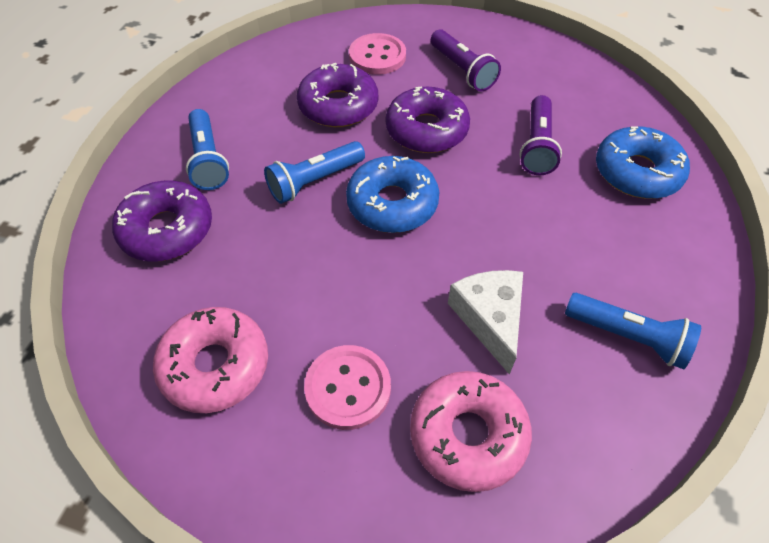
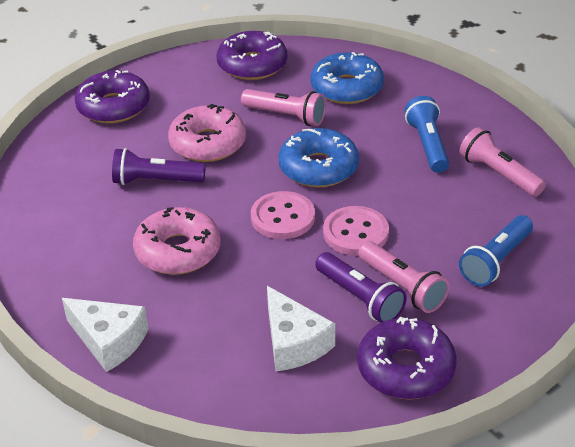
blue flashlight: [186,109,229,190] [264,141,365,204] [565,293,701,369] = 3 -> [405,96,449,173] [459,215,533,286] = 2
pink flashlight: none = 0 -> [241,89,326,126] [358,241,449,313] [459,127,546,197] = 3
white cheese: [448,270,523,375] = 1 -> [62,298,148,372] [267,286,335,371] = 2

